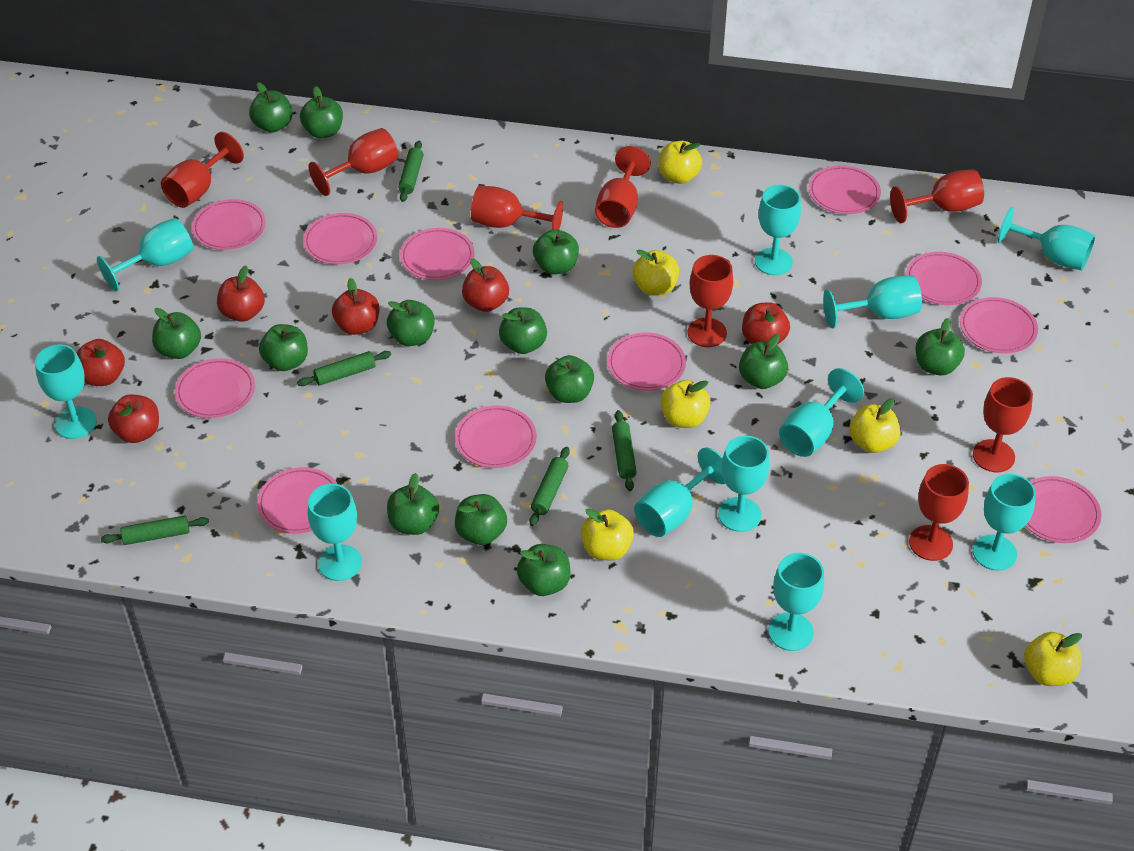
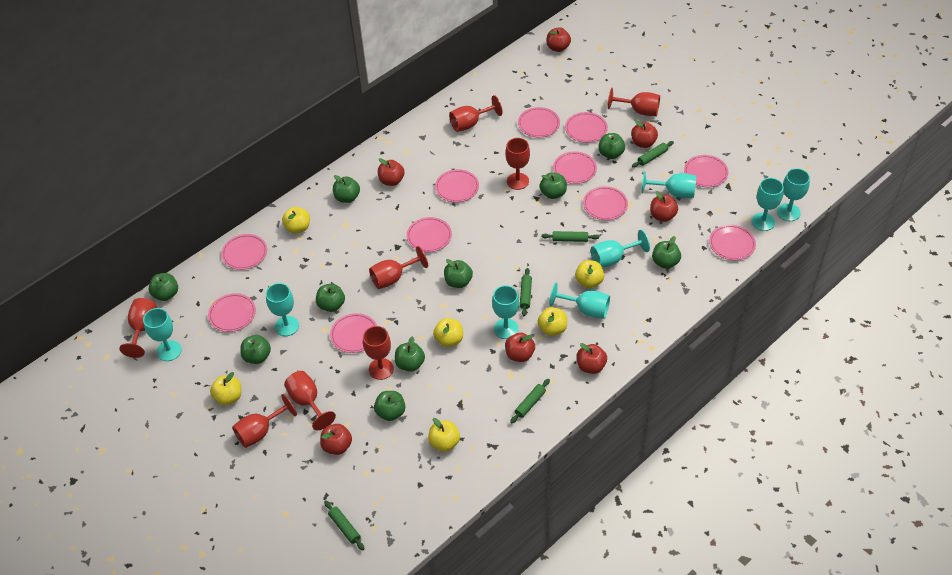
green apple: [152,308,201,359] [249,82,293,133] [259,324,308,371] [300,86,343,138] [387,300,434,346] [387,473,439,535] [455,494,507,545] [499,308,547,354] [517,544,570,596] [533,229,579,274] [545,355,594,403] [739,334,788,389] [915,318,965,376] = 13 -> [149,273,178,301] [240,335,271,364] [316,284,345,312] [333,175,360,203] [374,391,405,421] [395,336,425,372] [444,259,473,288] [539,172,567,199] [599,133,625,159] [652,236,681,269] = 10
red apple: [76,339,125,386] [108,395,159,443] [217,266,265,322] [332,278,379,335] [462,258,509,312] [742,302,790,345] = 6 -> [320,424,352,455] [378,158,404,186] [505,333,535,362] [546,27,571,52] [577,343,607,374] [631,120,658,148] [650,191,678,222] = 7
turquoise goblet: [35,344,97,439] [97,218,193,291] [308,484,362,581] [634,448,725,537] [718,436,770,532] [755,185,801,275] [768,553,824,651] [779,368,864,457] [823,276,922,329] [973,474,1036,571] [998,207,1095,270] = 11 -> [143,308,182,361] [266,283,299,336] [492,285,519,339] [549,282,610,319] [591,230,650,268] [642,170,696,198] [752,178,784,231] [777,168,810,221] = 8

